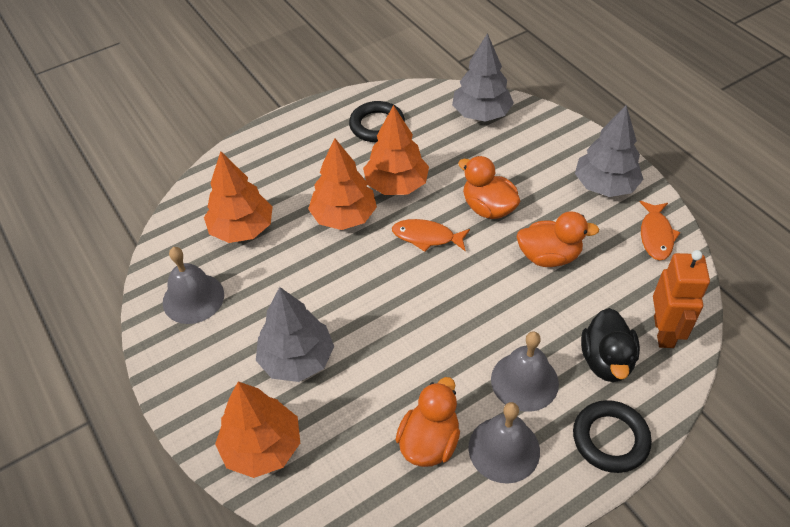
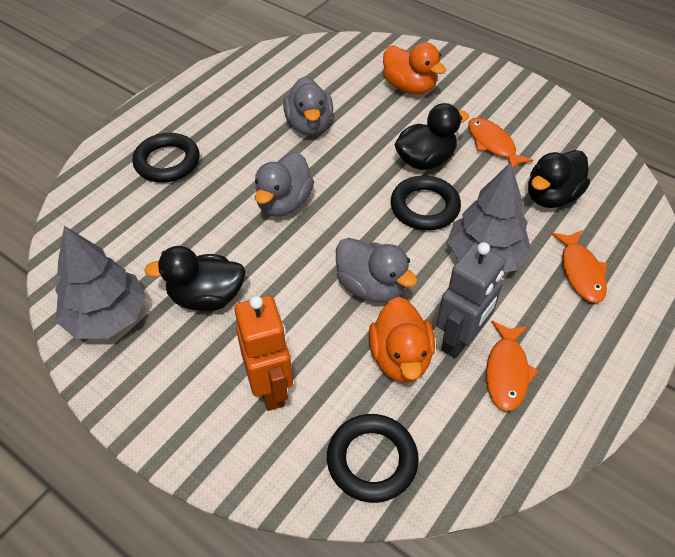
black duck: [581,308,640,382] = 1 -> [144,246,246,311] [395,103,469,170] [528,150,590,208] = 3
black ring: [349,101,405,142] [573,400,652,473] = 2 -> [132,133,200,183] [327,414,419,503] [391,176,461,230] = 3
grey bell: [163,247,224,324] [469,402,540,484] [491,331,559,412] = 3 -> none = 0
grey duck: none = 0 -> [255,152,314,217] [283,77,333,136] [336,238,418,303] = 3
grey robot: none = 0 -> [437,242,506,359] = 1
grey tree: [256,287,334,382] [452,33,514,122] [575,105,644,197] = 3 -> [55,226,146,339] [447,162,532,272] = 2
orange duck: [395,377,460,467] [458,156,520,219] [516,211,599,267] = 3 -> [369,297,435,383] [383,42,446,95] = 2
orange fish: [392,219,470,252] [640,201,680,260] = 2 -> [468,117,533,168] [486,321,539,411] [551,230,608,303] = 3
orange tree: [204,151,273,243] [215,381,300,478] [308,138,377,230] [363,105,429,195] = 4 -> none = 0

